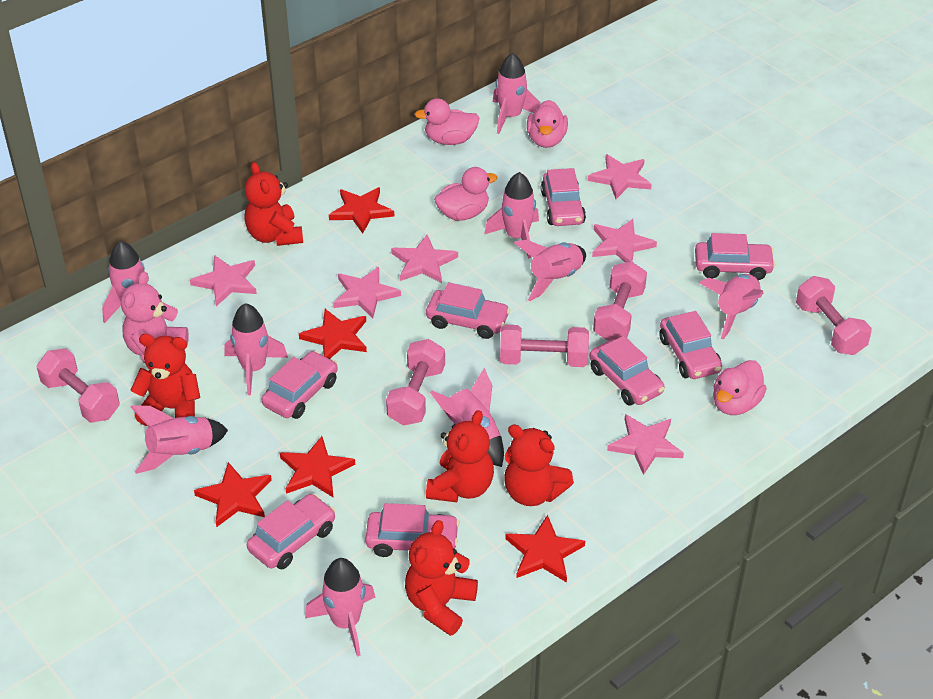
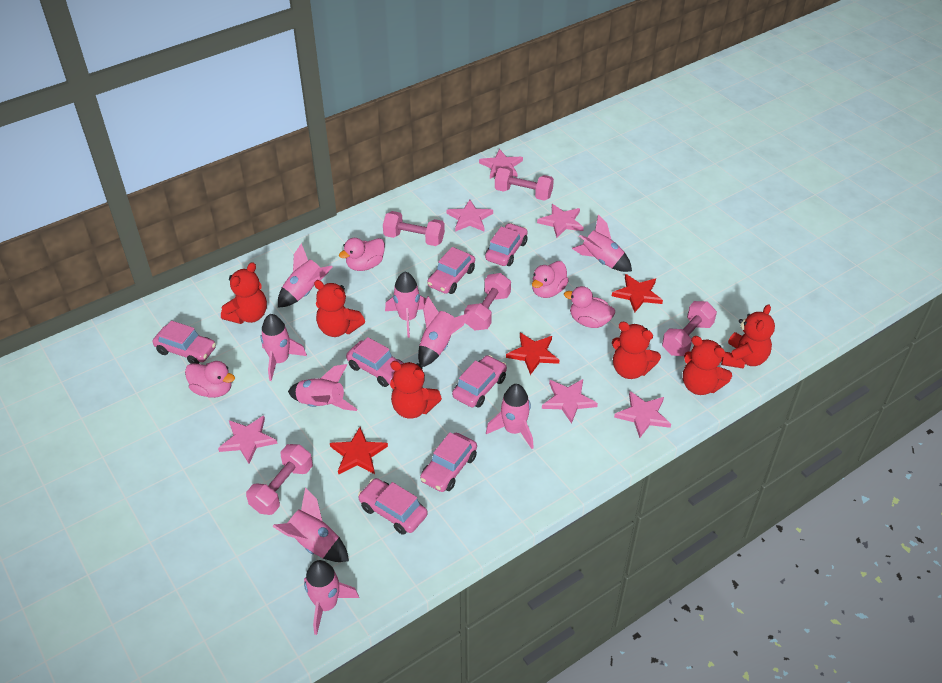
pink car: [247,494,335,569] [261,351,338,419] [365,503,460,557] [426,282,510,339] [541,168,586,226] [589,336,665,406] [659,311,722,379] [695,233,775,280] = 8 -> [153,321,216,364] [346,337,403,387] [358,478,428,535] [420,432,477,492] [427,247,475,294] [452,355,507,408] [485,223,528,266] = 7
pink teddy bear: [121,271,189,363] = 1 -> none = 0
red star: [194,462,272,527] [280,436,355,497] [299,309,367,359] [329,187,394,234] [505,515,585,583] = 5 -> [330,427,388,475] [506,333,560,375] [612,274,663,312] = 3
red teddy bear: [130,334,200,426] [244,162,303,246] [405,520,478,636] [426,410,494,502] [504,424,574,506] = 5 -> [221,262,267,324] [314,280,365,337] [390,361,442,419] [612,322,661,379] [683,336,732,395] [721,304,775,368] = 6

